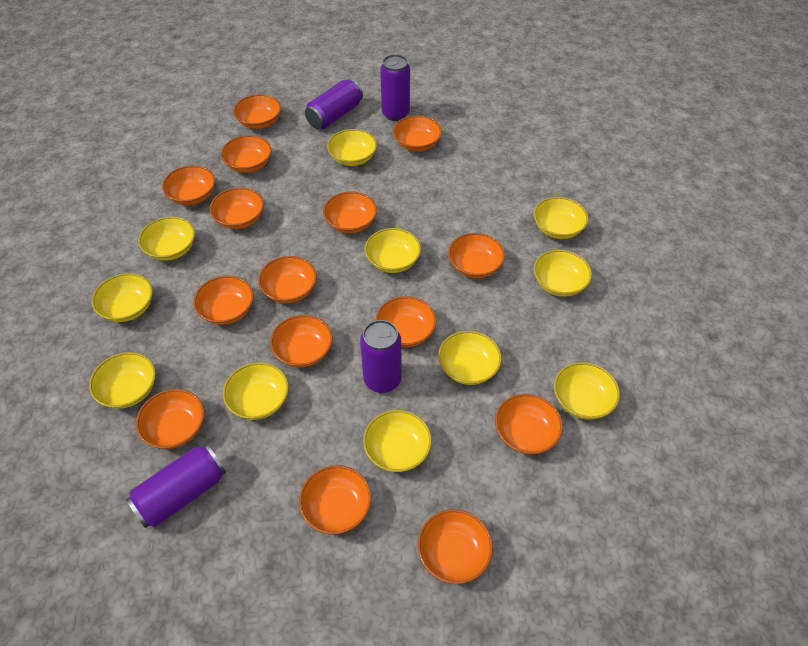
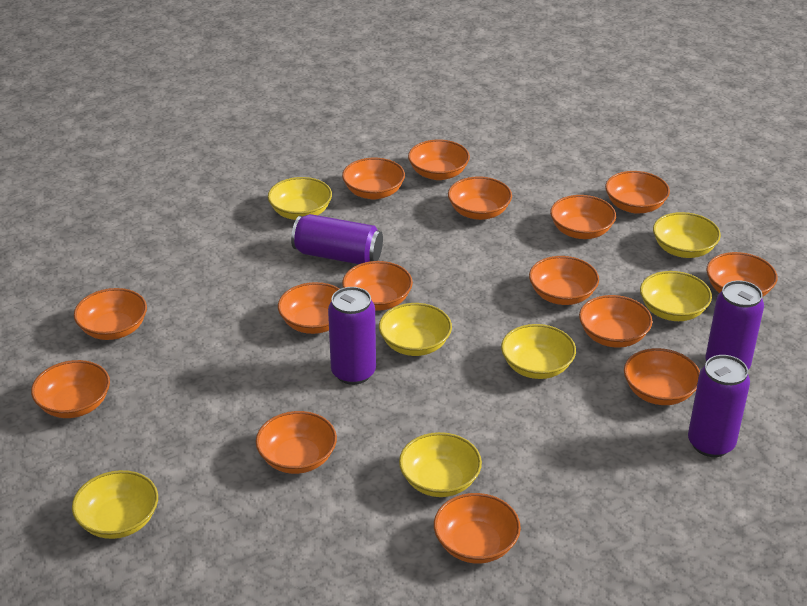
yellow bowl: [89,352,156,409] [92,273,153,322] [138,216,195,261] [223,362,289,420] [327,129,377,166] [363,410,432,472] [365,228,421,273] [438,331,502,385] [534,197,588,239] [534,250,592,297] [554,362,620,420] = 11 -> [72,470,158,539] [268,177,332,220] [379,303,452,356] [399,432,482,497] [501,324,576,379] [640,271,712,321] [653,212,721,258] = 7

